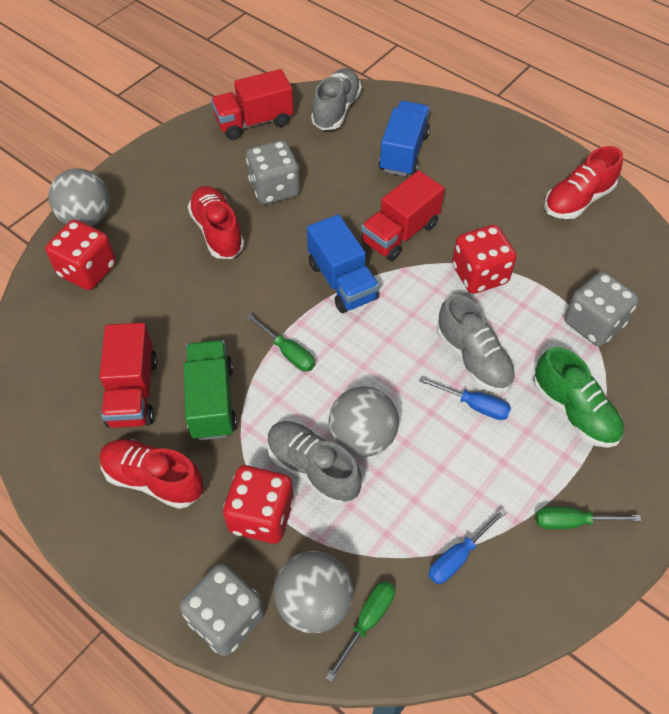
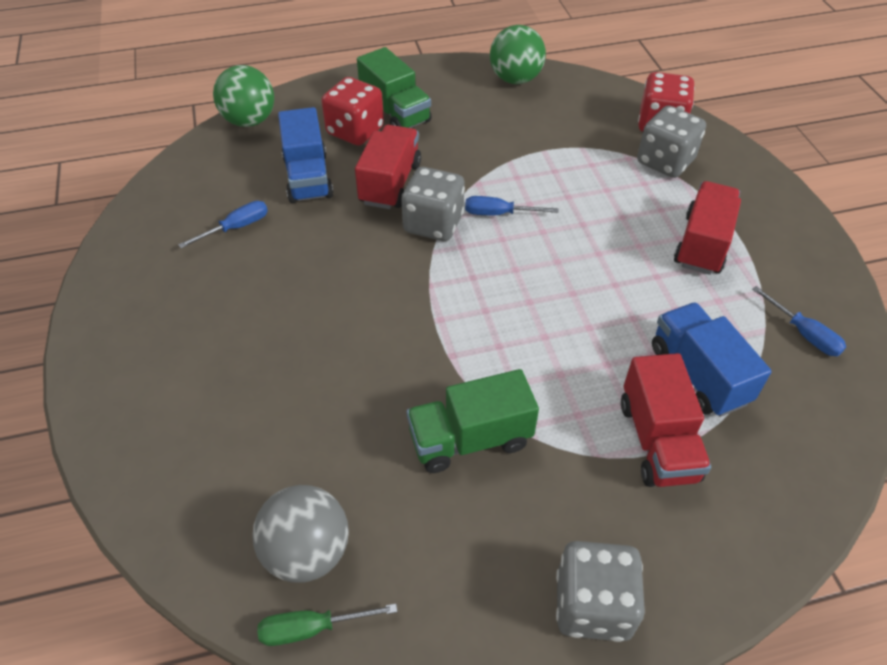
blue screwdriver: [419,377,511,420] [428,508,507,584] = 2 -> [178,201,268,248] [465,196,558,215] [752,286,846,356] = 3
green ball: none = 0 -> [213,65,274,127] [490,25,546,84] = 2
green screwdriver: [246,314,315,371] [326,581,395,682] [536,507,641,529] = 3 -> [257,604,398,646] = 1
green shoe: [533,347,624,448] = 1 -> none = 0
green truck: [184,340,237,440] = 1 -> [357,47,432,128] [407,369,539,473] = 2
grey ball: [48,168,110,226] [274,551,353,633] [329,386,399,457] = 3 -> [252,485,349,583] = 1
grey shoe: [267,421,362,505] [311,68,362,130] [437,295,516,393] = 3 -> none = 0
red dice: [45,219,116,290] [223,465,294,544] [452,225,517,294] = 3 -> [322,77,384,146] [638,72,695,132] = 2
red shoe: [100,439,204,509] [188,186,244,259] [545,146,623,219] = 3 -> none = 0

